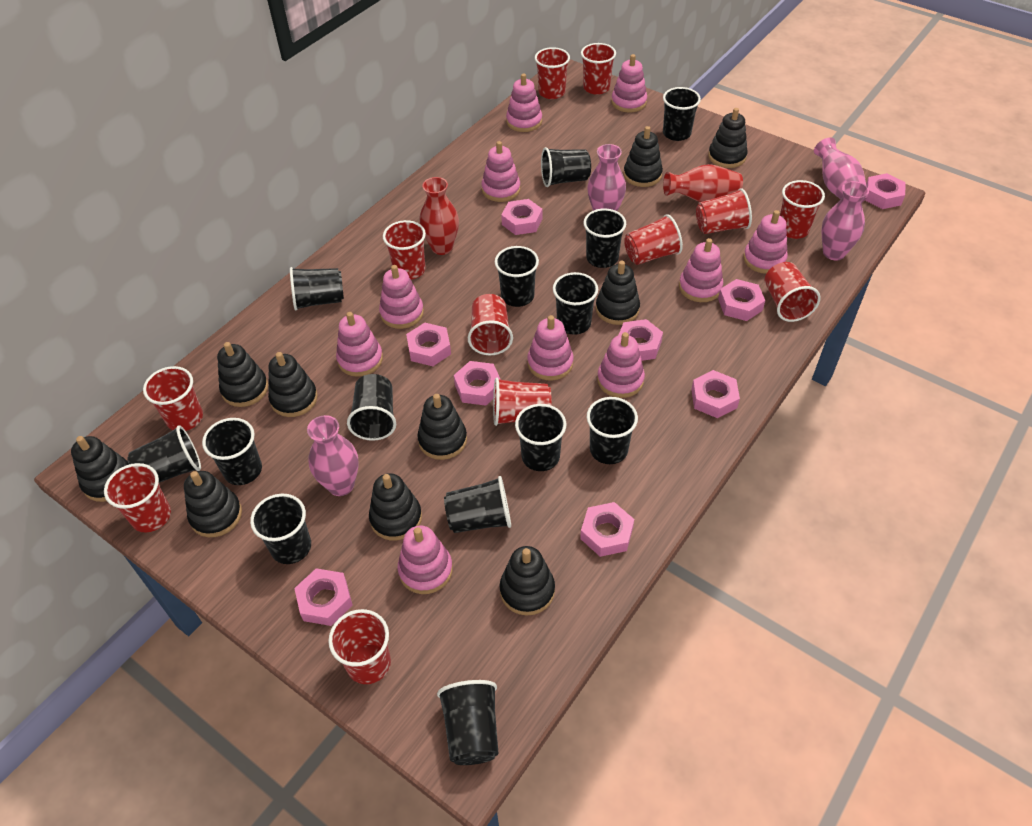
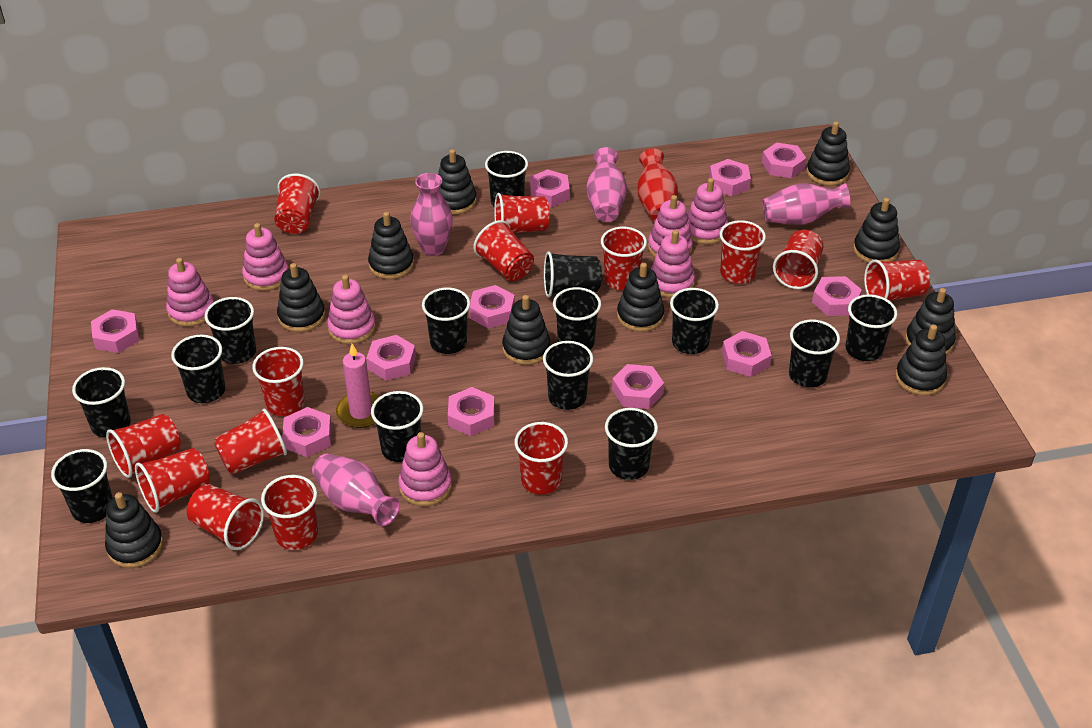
pink candle: none = 0 -> [336,344,380,428] = 1
pink nut: [294,568,353,626] [406,323,451,366] [454,361,501,406] [501,199,542,235] [580,502,634,557] [619,319,663,361] [691,370,740,418] [718,279,765,321] [865,173,905,209] = 9 -> [91,309,140,353] [282,407,332,457] [366,335,416,381] [448,387,495,436] [469,285,515,328] [529,169,570,207] [612,364,664,409] [709,159,751,196] [722,331,772,377] [762,142,806,178] [812,276,862,316] = 11
pink stacking toy: [336,312,383,377] [379,265,424,329] [398,526,453,594] [482,141,520,202] [506,73,542,132] [527,315,574,380] [597,332,645,398] [611,54,647,113] [679,238,723,302] [743,210,788,274] = 10 -> [166,258,214,327] [242,223,288,291] [327,275,376,344] [398,432,452,506] [648,195,693,257] [651,230,695,298] [687,178,728,244] = 7
red cup: [104,463,171,532] [143,366,203,431] [328,609,391,684] [383,220,426,280] [468,294,513,355] [493,378,552,426] [535,47,570,99] [581,43,616,95] [624,214,683,265] [696,188,752,234] [765,262,820,322] [780,180,825,239] = 12 -> [106,414,181,478] [135,448,210,513] [187,484,264,550] [214,409,287,474] [252,347,305,416] [261,475,318,550] [274,174,321,234] [473,220,534,281] [494,193,550,233] [514,422,568,495] [601,227,647,290] [720,220,766,284] [773,230,823,289] [864,260,930,301] = 14
red vase: [419,177,459,255] [663,164,743,202] = 2 -> [637,149,678,222] = 1

